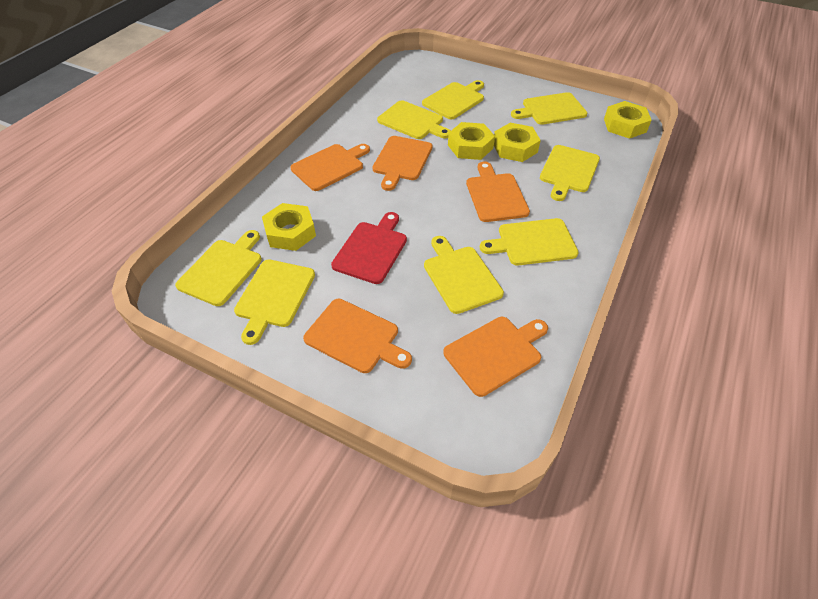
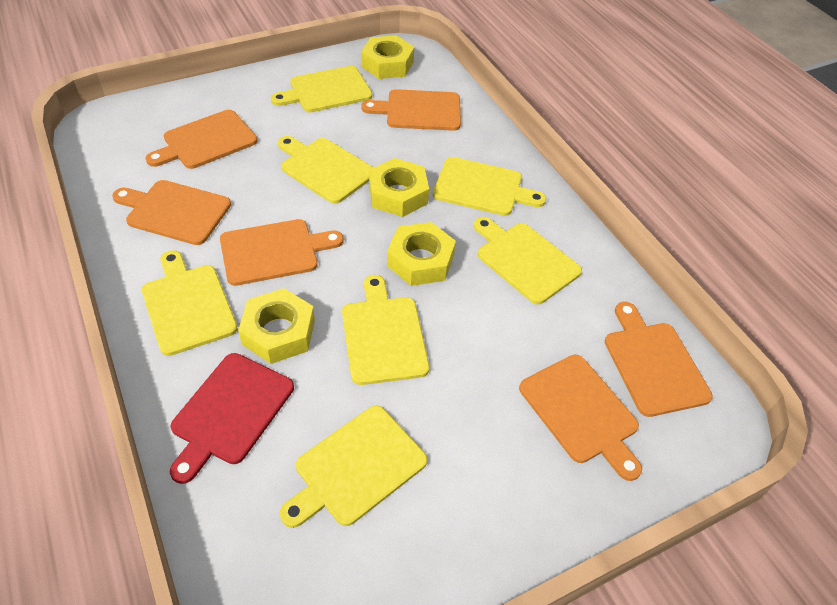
orange cutting board: [290,144,370,191] [303,299,412,373] [372,136,433,191] [443,317,548,397] [466,162,530,222] = 5 -> [112,180,231,245] [145,110,257,169] [220,219,344,286] [361,89,461,131] [519,355,642,481] [605,302,713,417] = 6
yellow cutting board: [175,230,262,306] [234,259,315,345] [377,100,451,139] [422,80,484,119] [424,236,504,314] [480,218,579,266] [511,92,587,125] [540,145,600,201] = 8 -> [142,250,238,356] [271,66,372,112] [278,136,374,204] [280,406,427,528] [342,275,429,385] [433,157,546,216] [474,217,582,304] = 7

